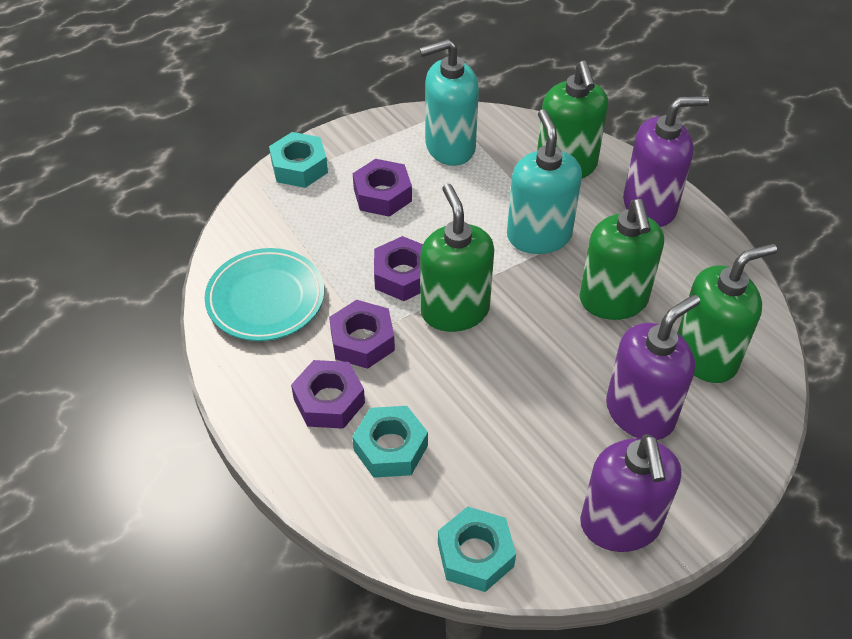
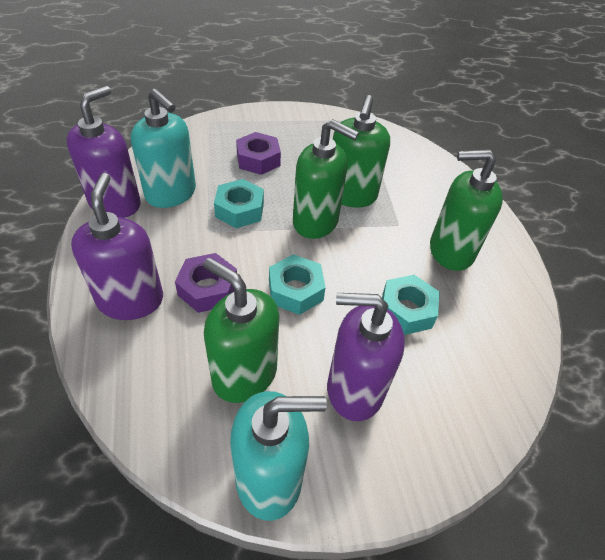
purple nut: [291,360,365,429] [329,300,395,369] [353,159,412,217] [374,236,423,301] = 4 -> [175,253,237,313] [236,132,281,175] = 2
turquoise plate: [205,248,324,341] = 1 -> none = 0

